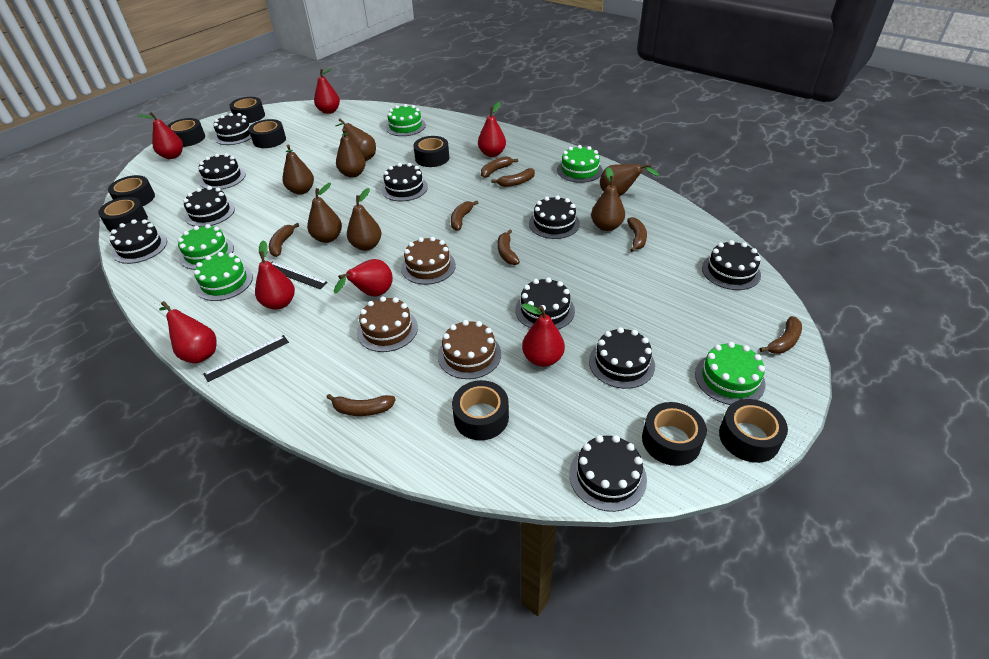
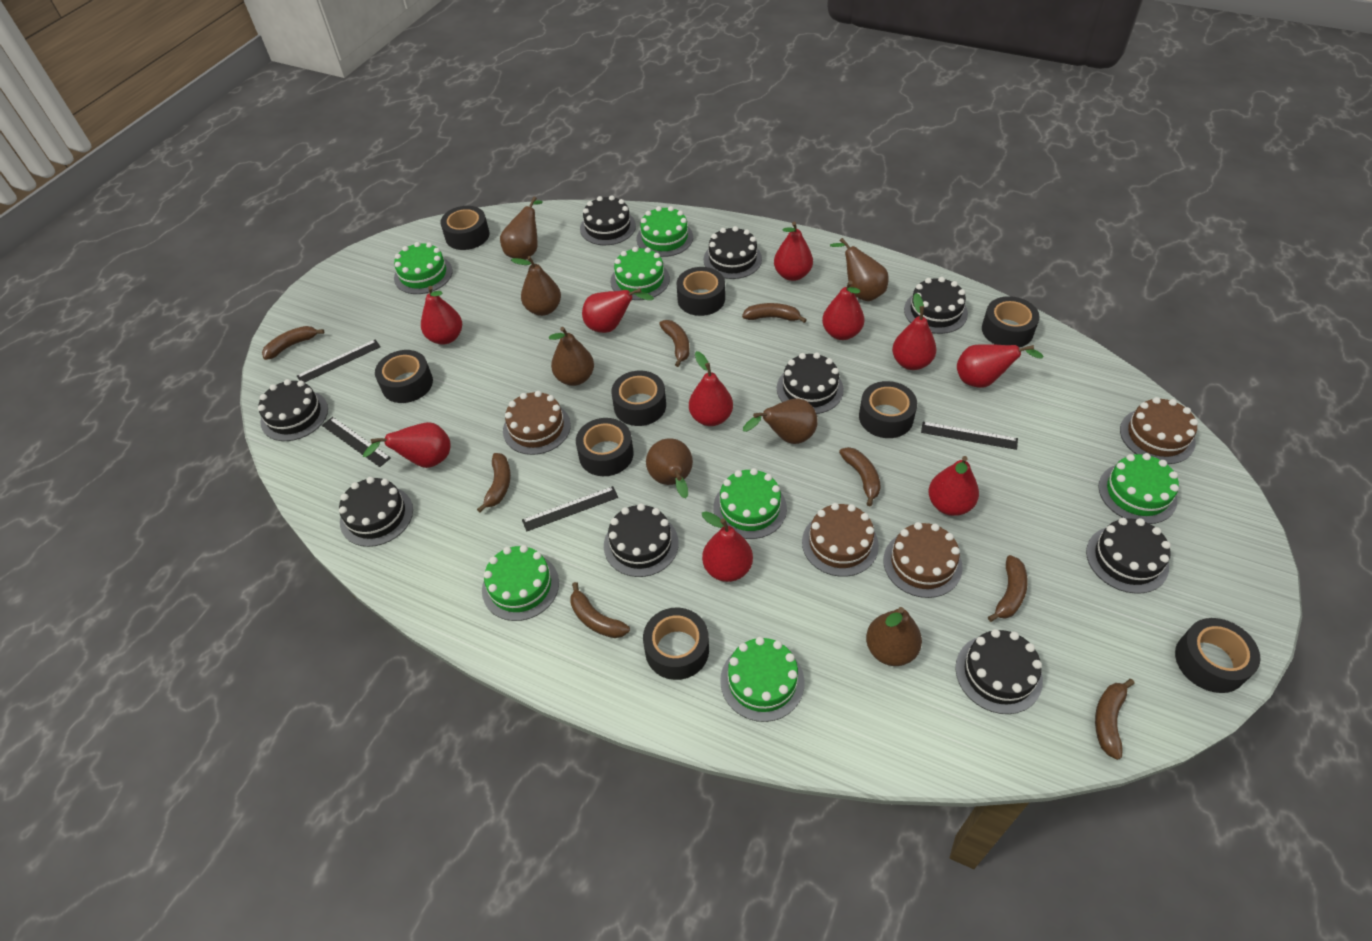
black cake: [109,219,167,264] [183,186,235,227] [198,153,246,190] [213,113,251,145] [381,163,428,201] [515,277,575,330] [529,196,580,239] [569,435,647,512] [589,327,655,389] [702,240,761,290] = 10 -> [258,379,328,441] [339,477,413,547] [580,195,636,245] [604,504,679,577] [704,226,762,279] [777,352,844,414] [904,277,968,334] [955,629,1043,714] [1086,518,1171,594] = 9
black ruler: [203,335,289,382] [271,262,328,289] = 2 -> [297,339,381,383] [322,417,391,467] [522,486,618,532] [921,422,1018,450] = 4
brown cake: [357,296,418,352] [401,237,456,285] [438,320,501,379] = 3 -> [503,391,571,455] [802,503,879,577] [883,522,963,598] [1120,397,1198,464] = 4
green cake: [178,224,234,270] [194,252,253,301] [386,104,426,136] [557,145,603,183] [695,342,766,405] = 5 -> [394,242,453,294] [482,545,559,621] [611,247,670,300] [636,206,693,257] [713,468,787,539] [720,637,804,722] [1098,453,1179,524] = 7
red pear: [137,112,183,159] [159,301,217,364] [255,241,295,310] [314,68,340,114] [334,259,393,296] [478,102,506,157] [522,303,565,367] = 7 -> [363,422,451,468] [421,286,462,345] [582,288,654,333] [689,351,733,426] [702,511,753,582] [774,222,813,281] [822,281,864,340] [892,293,937,370] [928,456,979,516] [957,344,1044,388] = 10

